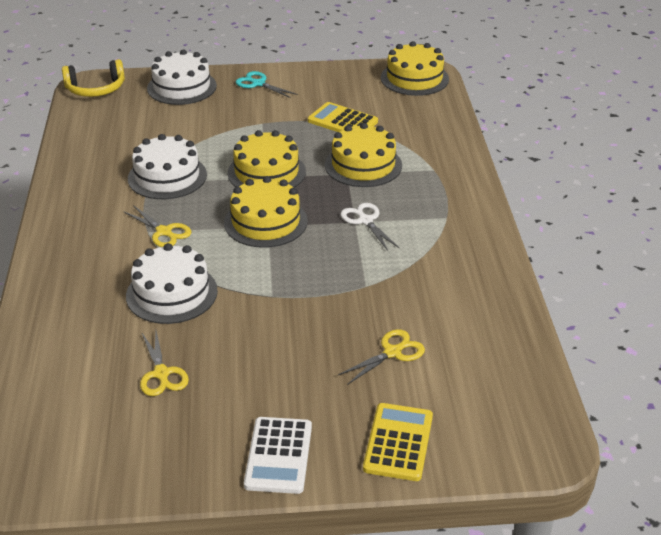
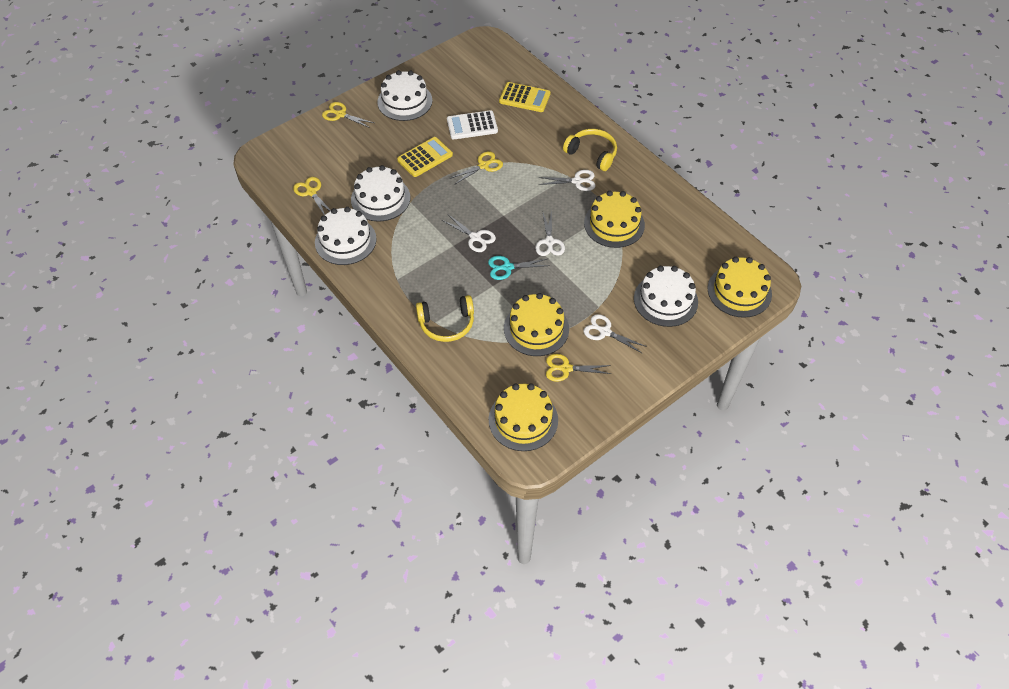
white cake: [126,243,218,324] [128,134,207,199] [147,49,217,105] = 3 -> [315,207,377,265] [351,165,410,222] [377,70,432,121] [634,266,698,327] = 4
white scissors: [340,203,399,251] = 1 -> [442,215,496,252] [535,210,565,256] [538,170,595,191] [583,314,647,354] = 4
yellow headphones: [62,59,125,97] = 1 -> [416,295,474,342] [563,129,617,171] = 2
yellow scissors: [123,205,191,247] [140,331,189,396] [338,329,425,385] = 3 -> [293,177,331,215] [322,102,374,128] [449,151,503,185] [546,354,611,382] = 4

